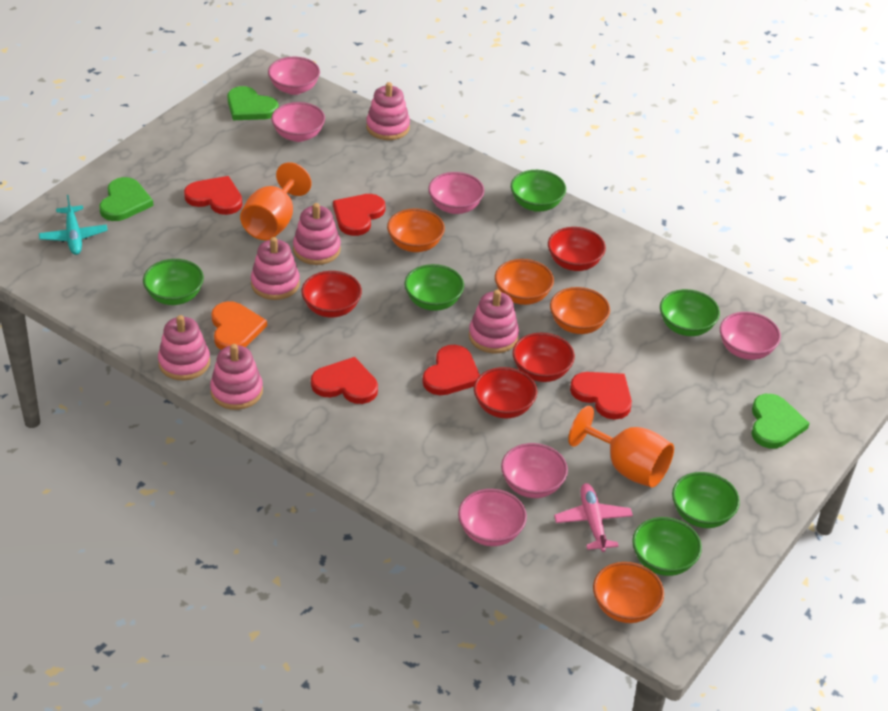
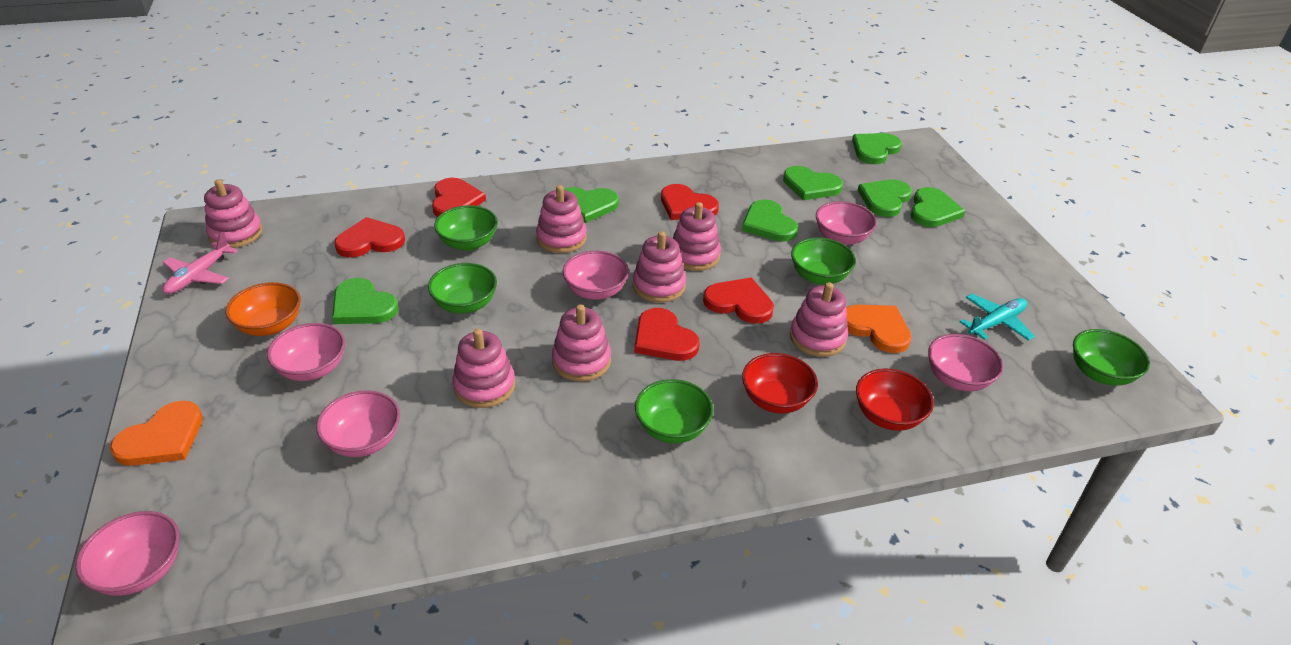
green bowl: [143,259,204,305] [404,264,464,311] [511,170,566,212] [632,517,702,576] [660,289,720,336] [672,472,740,528] = 6 -> [428,263,497,314] [434,205,498,251] [635,379,714,444] [791,238,856,285] [1073,329,1150,386] = 5
green heart: [99,177,154,221] [227,86,279,120] [752,394,809,449] = 3 -> [332,278,399,324] [564,187,619,223] [742,199,798,242] [783,166,843,200] [852,133,902,164] [857,180,912,217] [910,187,965,227] = 7
orange bowl: [387,208,445,252] [495,259,554,305] [550,287,610,334] [593,562,664,623] = 4 -> [226,282,301,336] = 1
orange goblet: [240,162,312,240] [568,406,674,487] = 2 -> none = 0
orange heart: [211,301,267,350] = 1 -> [110,401,203,466] [846,305,912,353] = 2
pink stacking toy: [158,315,210,380] [210,344,263,410] [251,237,300,300] [293,203,341,265] [366,82,410,140] [469,290,519,353] = 6 -> [204,179,263,248] [453,329,515,408] [536,185,587,253] [552,304,611,382] [633,231,686,302] [673,202,721,271] [790,282,848,357] = 7
red bowl: [301,271,362,317] [474,367,537,418] [513,333,575,382] [548,227,606,271] = 4 -> [742,353,818,414] [856,368,934,431] = 2

